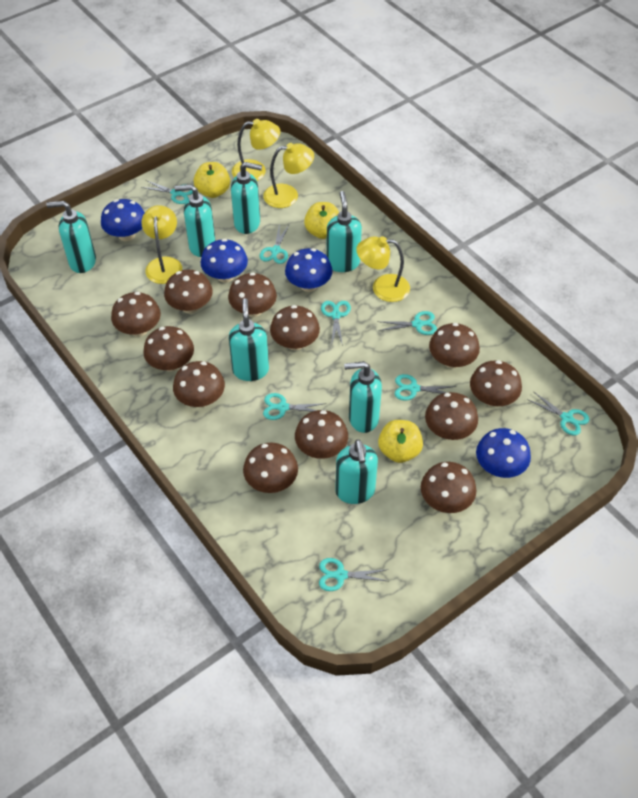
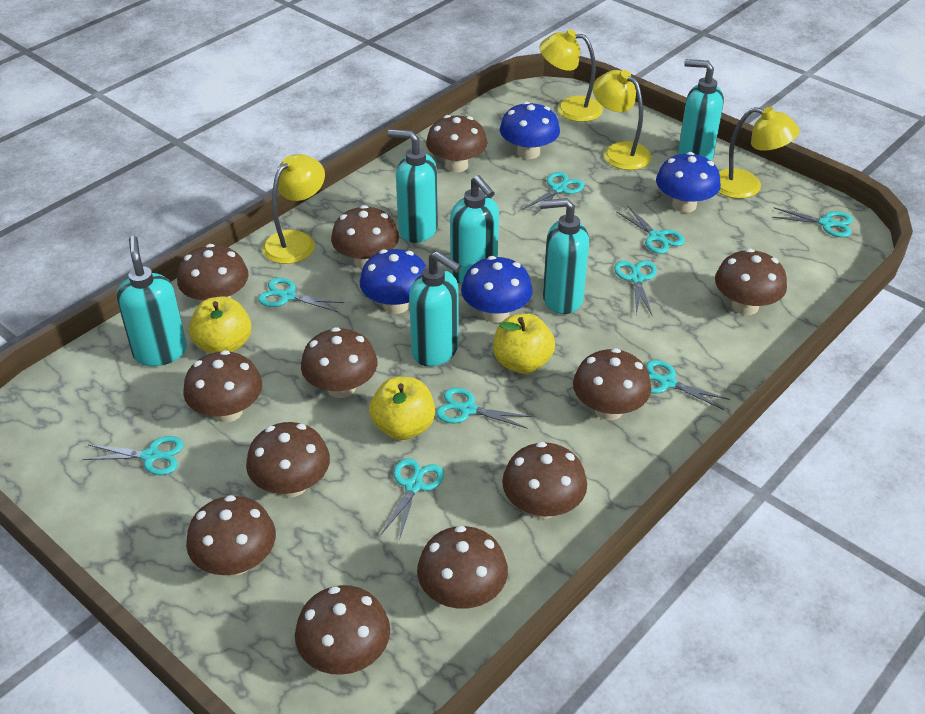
turquoise scissors: [141,180,193,204] [259,223,289,264] [263,393,326,420] [319,558,389,591] [321,301,351,346] [377,311,437,335] [395,374,456,401] [527,391,589,435] = 8 -> [83,436,184,475] [258,278,344,312] [381,458,444,540] [436,388,532,429] [522,172,584,216] [614,261,657,315] [616,205,685,254] [646,360,730,410] [772,208,853,237] = 9
turquoise soap dispenser: [46,201,96,273] [175,184,215,257] [229,298,269,381] [231,162,262,234] [326,191,362,272] [335,439,378,504] [344,361,382,433] = 7 -> [116,236,187,366] [388,129,438,243] [409,251,461,366] [450,175,499,284] [540,198,589,314] [678,59,724,161] = 6

